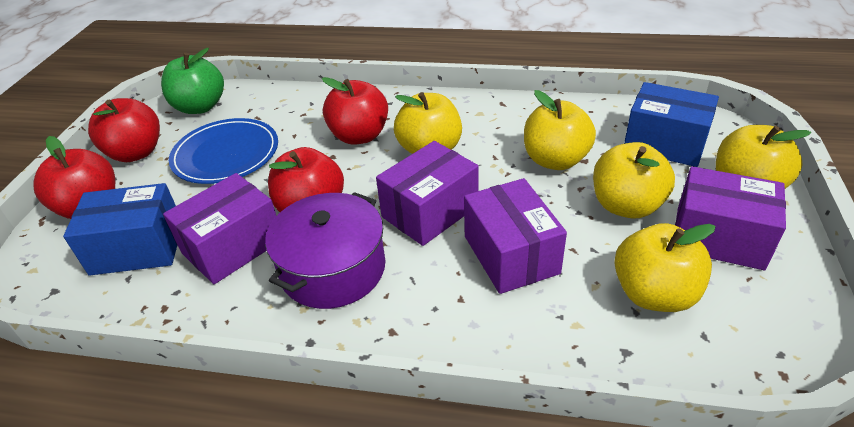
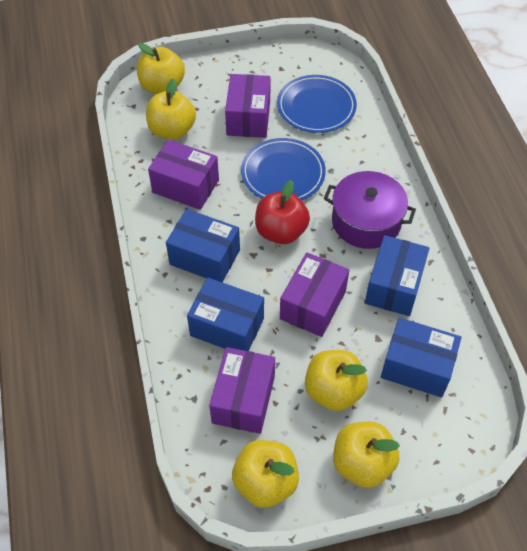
blue box: [63,183,178,276] [624,82,719,167] = 2 -> [166,209,240,282] [187,278,264,351] [365,235,429,316] [381,318,461,397] = 4
blue plate: [169,118,278,184] = 1 -> [241,138,326,201] [277,75,357,133] = 2
green apple: [161,48,224,114] = 1 -> none = 0
red apple: [33,136,115,219] [88,98,160,162] [268,147,344,212] [322,77,388,145] = 4 -> [255,180,310,244] = 1

